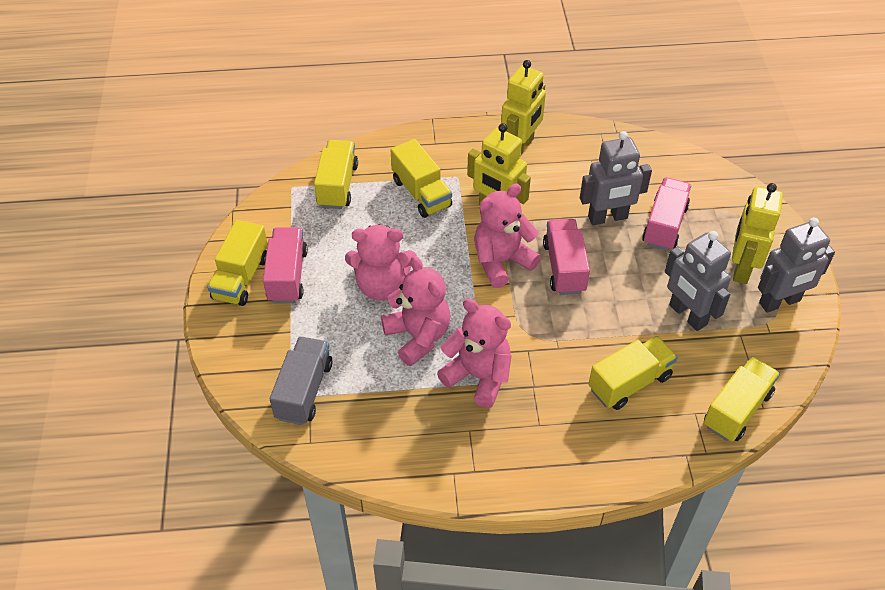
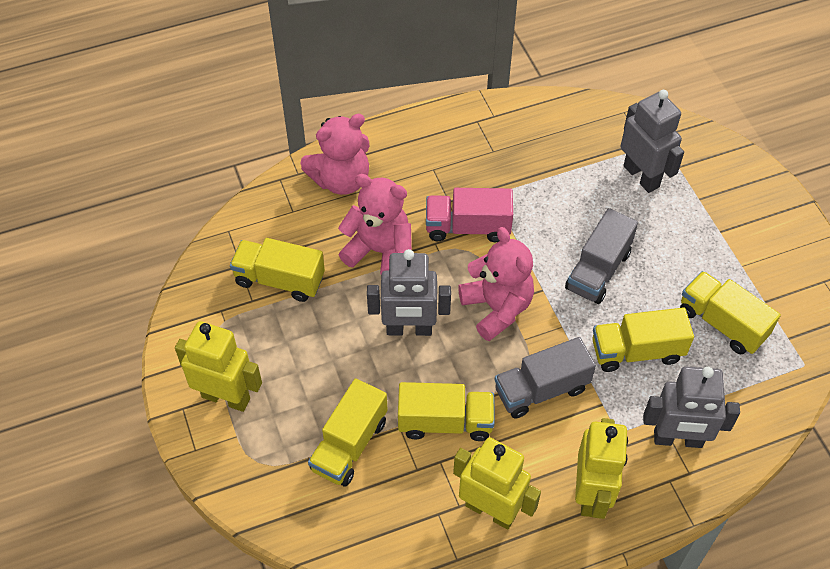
grey truck: [270,336,333,425] = 1 -> [495,337,596,418] [565,208,638,304] = 2
pink teddy bear: [345,224,417,300] [381,256,450,366] [437,298,512,408] [474,183,541,288] = 4 -> [300,114,370,195] [338,174,412,274] [458,227,534,341] = 3
pink truck: [263,227,308,303] [543,219,590,295] [642,178,691,251] = 3 -> [426,188,513,242] = 1

